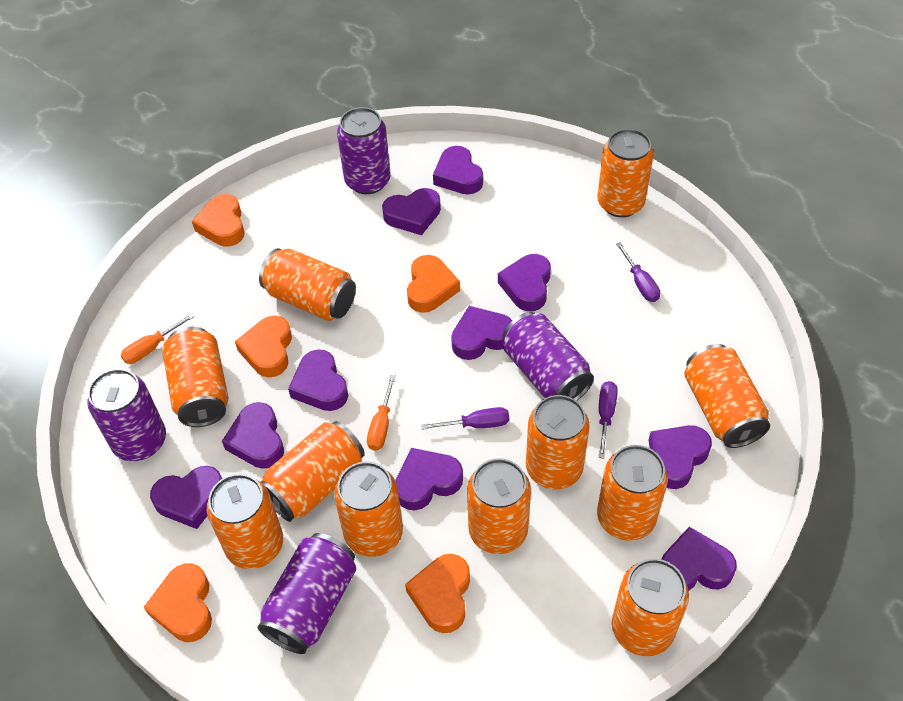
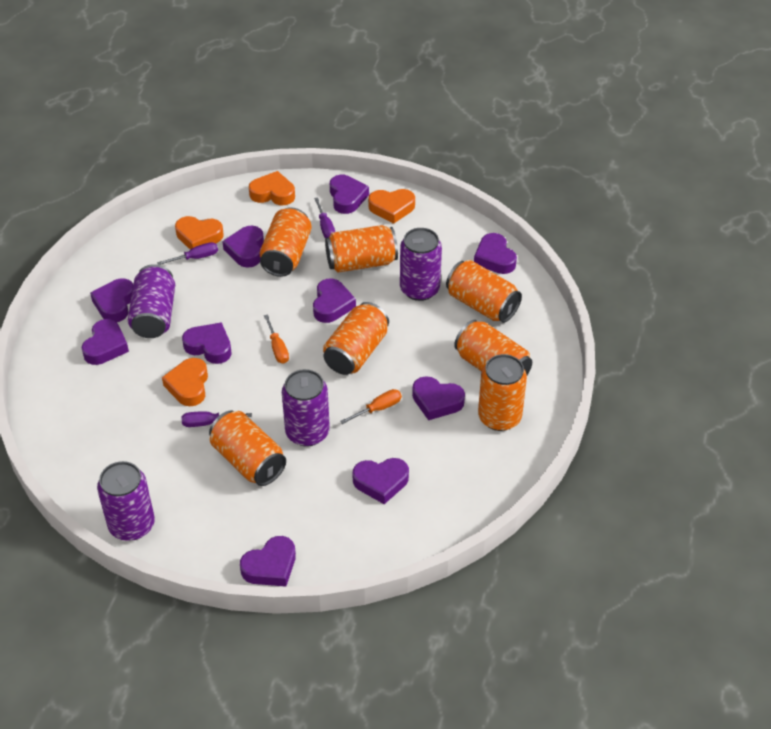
orange can: [162,327,228,427] [207,474,283,569] [259,248,356,321] [261,421,365,522] [334,462,403,557] [467,458,531,554] [526,395,590,489] [597,129,654,217] [597,445,668,541] [612,559,689,656] [684,344,770,448] = 11 -> [209,411,286,486] [260,207,312,277] [323,302,389,375] [325,225,398,273] [446,260,522,323] [454,320,532,375] [478,354,527,431] = 7
orange heart: [143,563,212,642] [192,194,245,247] [235,316,292,377] [405,554,470,633] [407,255,460,313] = 5 -> [162,358,208,406] [175,216,224,250] [249,171,295,205] [368,189,415,224] = 4

